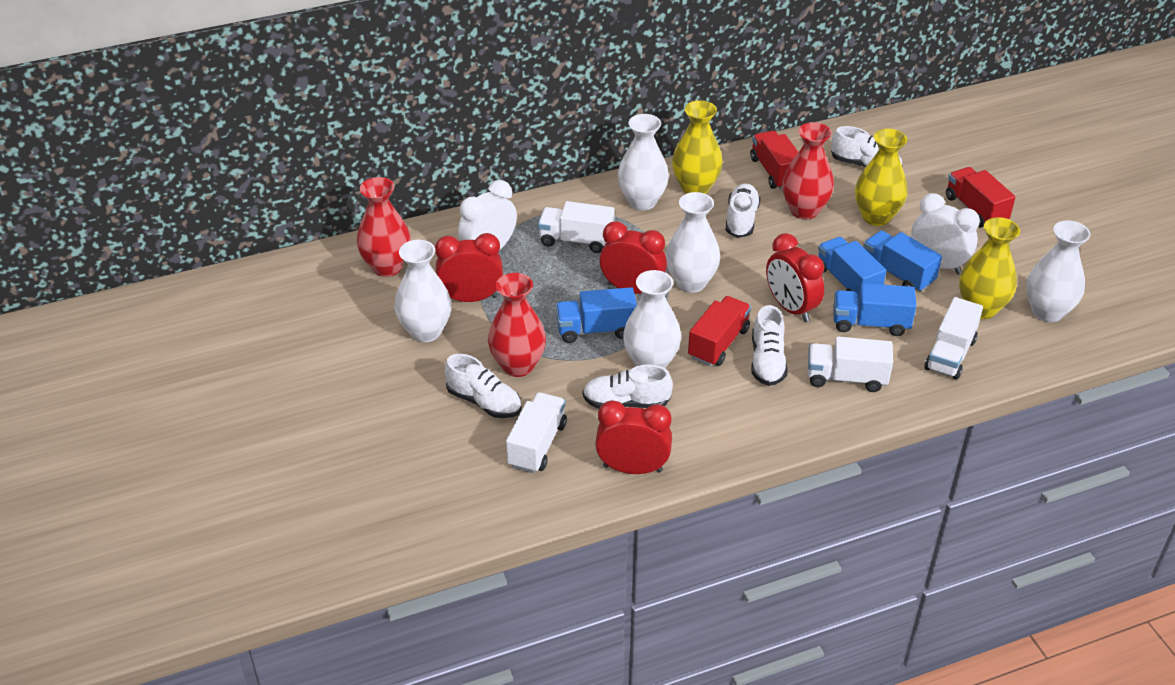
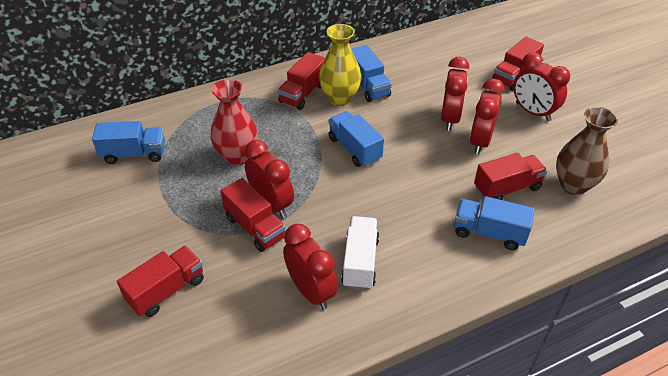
brown vase: none = 0 -> [556,107,618,195] = 1
red clock: [435,233,503,302] [595,400,672,474] [600,221,667,294] [766,233,824,322] = 4 -> [245,140,294,218] [283,224,338,310] [441,57,469,131] [470,79,504,154] [513,52,570,121] = 5
red truck: [688,296,751,366] [750,131,798,189] [946,167,1016,228] = 3 -> [117,246,204,317] [221,178,286,252] [278,52,325,110] [474,153,547,200] [492,37,544,91] = 5
red vase: [357,177,411,277] [488,273,546,377] [782,122,834,219] = 3 -> [211,79,258,166] = 1
white clock: [458,180,517,249] [911,193,980,274] = 2 -> none = 0
white shoe: [445,354,522,418] [583,365,673,409] [726,183,761,238] [751,305,788,386] [831,126,902,167] = 5 -> none = 0
white truck: [506,392,567,473] [538,201,615,253] [808,337,893,392] [925,297,983,380] = 4 -> [341,216,379,290] = 1
white vase: [394,240,451,342] [618,114,669,210] [623,270,681,368] [666,192,720,293] [1026,220,1091,322] = 5 -> none = 0
yellow vase: [672,100,723,194] [855,129,908,226] [959,217,1020,319] = 3 -> [319,24,362,106] = 1

